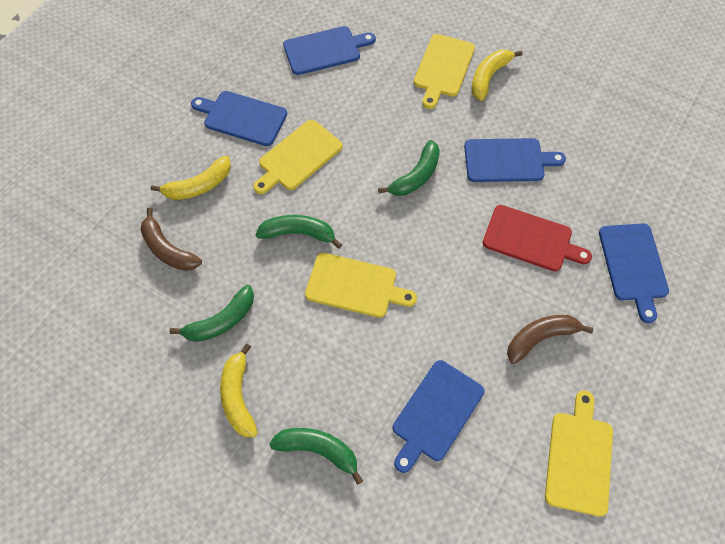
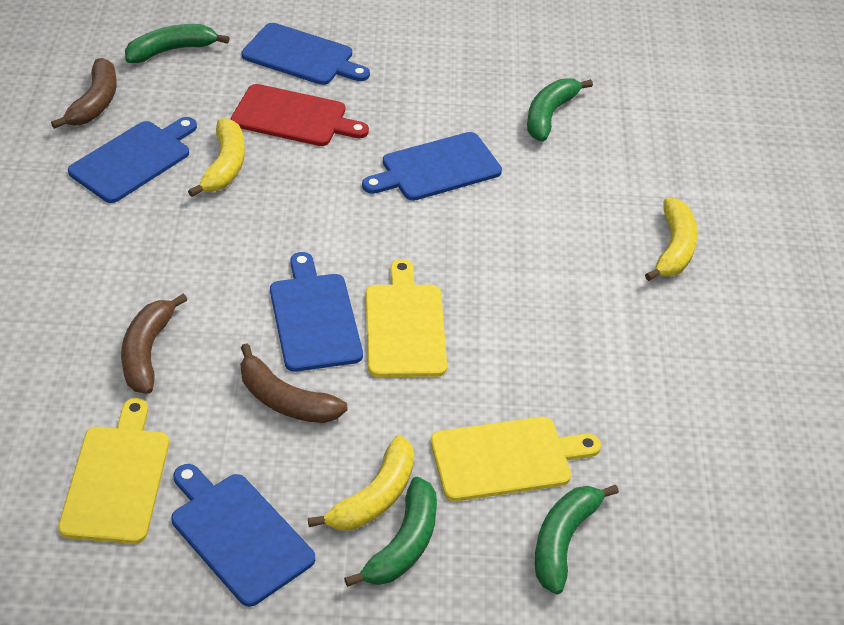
brown banana: [140,207,202,271] [507,315,594,364] = 2 -> [51,58,117,129] [121,294,188,394] [240,343,348,423] = 3
yellow cutting board: [253,120,343,194] [305,253,417,318] [414,34,475,109] [545,390,613,517] = 4 -> [58,398,169,544] [366,259,447,377] [431,417,601,501] = 3

